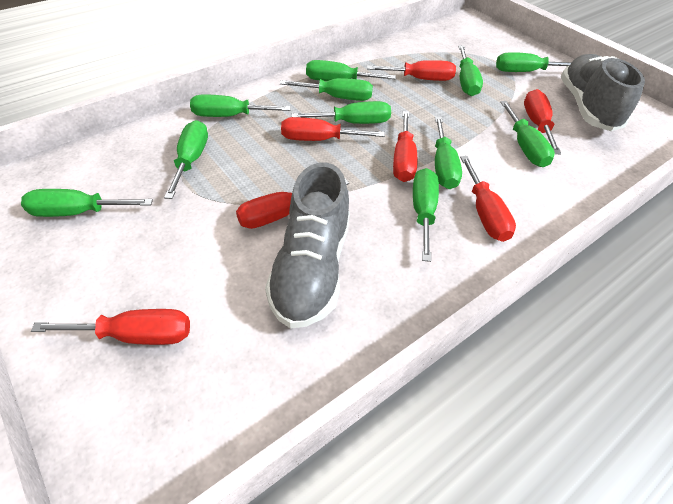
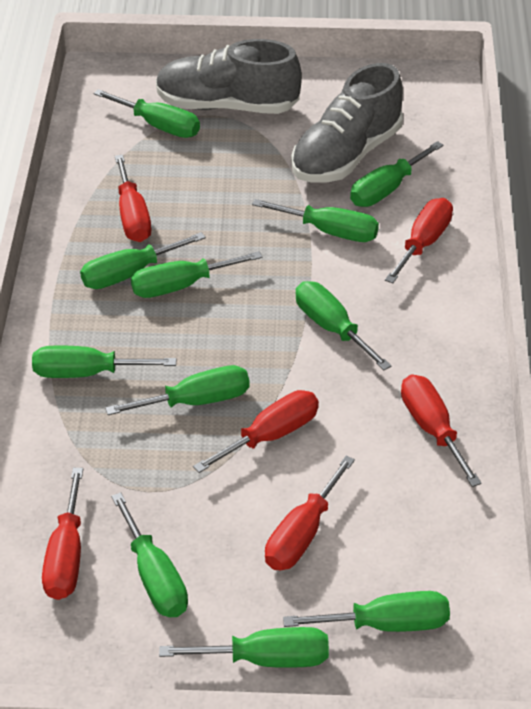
red screwdriver: [31,309,190,345] [236,178,349,229] [281,117,385,141] [367,60,456,81] [393,111,417,182] [460,156,516,242] [524,89,561,154] = 7 -> [42,468,83,600] [115,155,151,242] [193,390,319,473] [265,456,355,570] [385,198,453,283] [401,374,482,487] = 6

